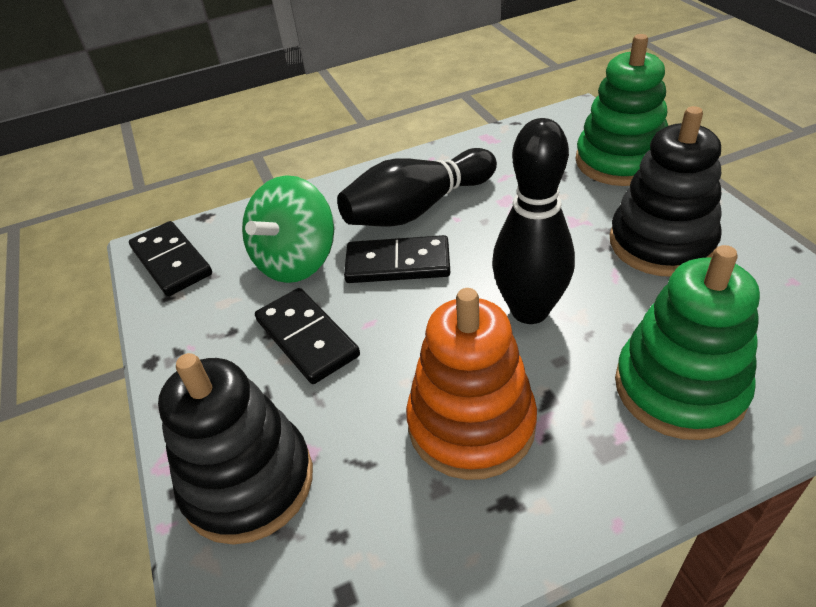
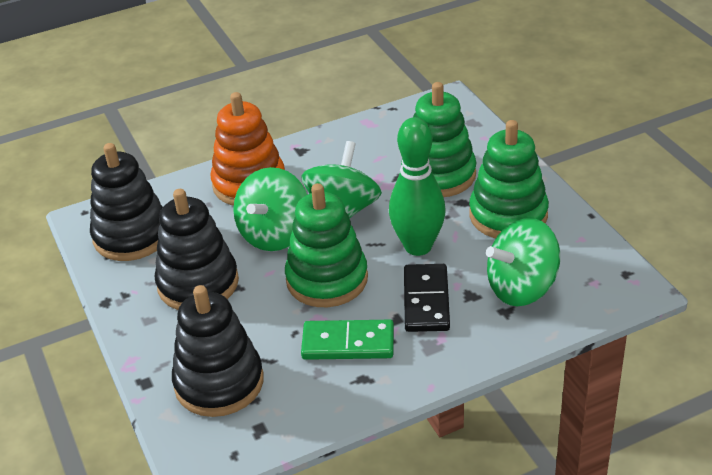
black bowling pin: [337,148,497,227] [492,118,575,324] = 2 -> none = 0
black domino: [129,221,212,296] [255,288,360,384] [344,235,451,283] = 3 -> [404,264,450,332] = 1
black stacking toy: [158,353,313,545] [610,106,722,277] = 2 -> [90,143,163,261] [154,189,239,310] [172,285,264,417] = 3
green bowling pin: none = 0 -> [389,117,446,256] = 1
green domino: none = 0 -> [301,320,394,360] = 1
green spinning top: [242,175,334,283] = 1 -> [233,167,307,251] [301,141,382,219] [486,218,560,306] = 3
green stacking toy: [575,34,668,186] [615,245,760,440] = 2 -> [285,183,368,307] [401,82,476,197] [469,120,549,238] = 3

